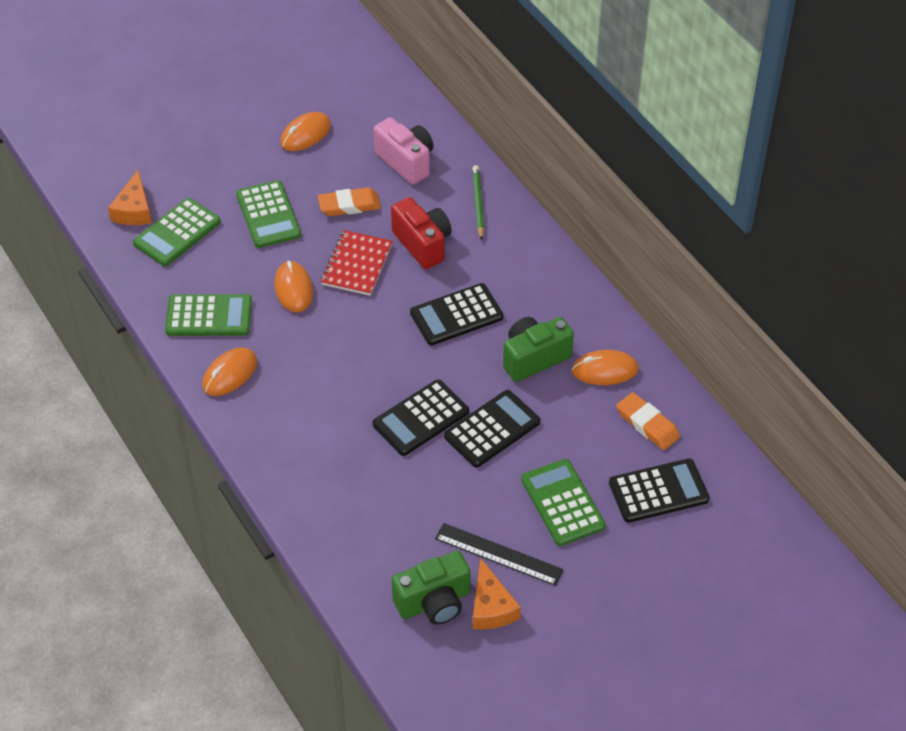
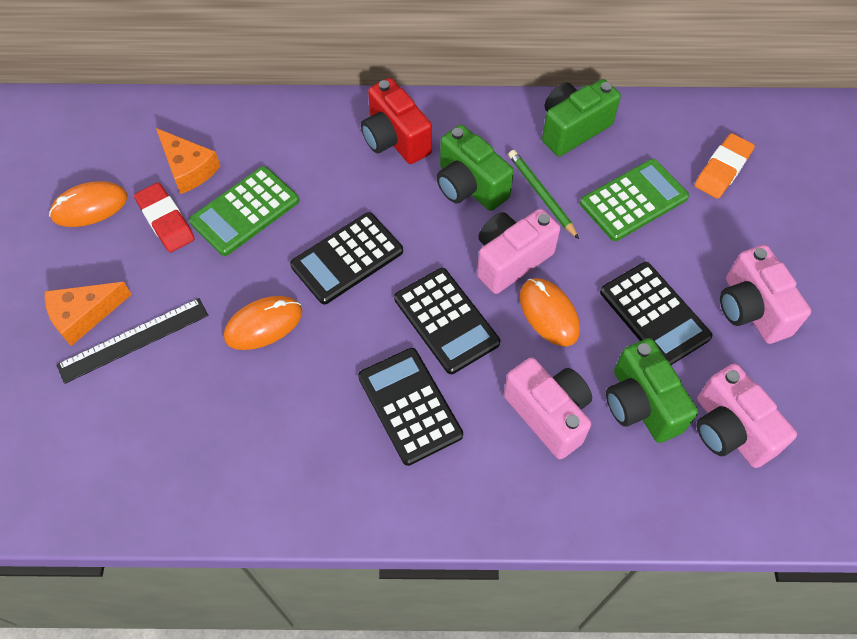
green calculator: [133,198,221,266] [165,294,252,336] [236,180,301,248] [521,459,606,546] = 4 -> [189,166,299,256] [580,159,689,241] = 2
green camera: [392,551,471,625] [503,317,574,382] = 2 -> [436,125,514,211] [542,79,621,156] [606,338,698,443] = 3
orange eraser: [318,187,381,216] [616,392,680,450] = 2 -> [694,133,755,199] = 1
orange mouse: [202,348,257,396] [274,261,313,312] [280,112,331,151] [572,350,639,385] = 4 -> [49,181,127,227] [224,296,302,350] [520,278,580,346] = 3
pink camera: [374,117,433,185] = 1 -> [477,209,560,294] [504,357,592,459] [697,363,797,468] [720,245,811,344] = 4
red eraser: none = 0 -> [134,183,195,252] = 1
red notebook: [321,230,393,296] = 1 -> none = 0

